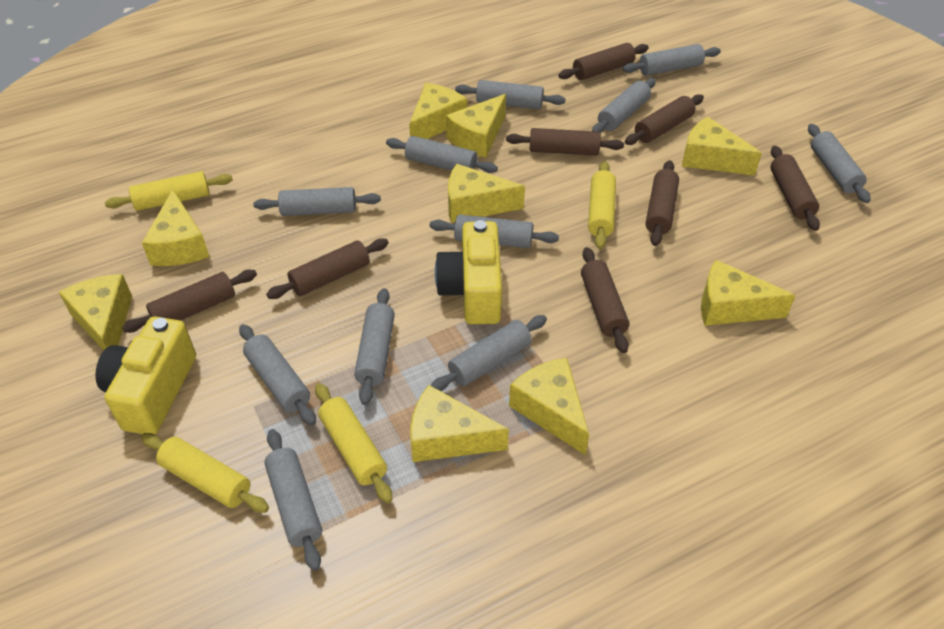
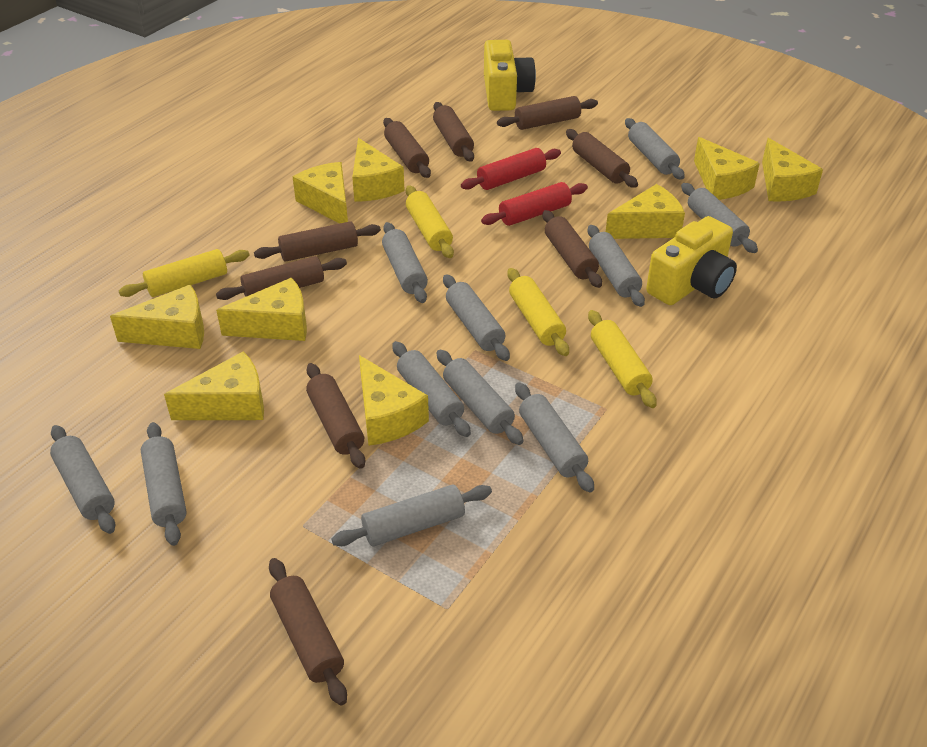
brown rolling pin: [122,270,257,333] [266,238,389,299] [506,128,624,156] [558,43,649,80] [581,247,629,353] [625,94,704,145] [646,160,679,246] [770,146,820,231] = 8 -> [216,256,347,300] [254,221,381,262] [269,558,347,706] [306,363,365,469] [383,118,431,178] [433,102,474,162] [497,96,598,130] [543,210,602,288] [566,129,638,188] = 9
red rolling pin: none = 0 -> [461,148,561,190] [481,182,588,226] = 2

